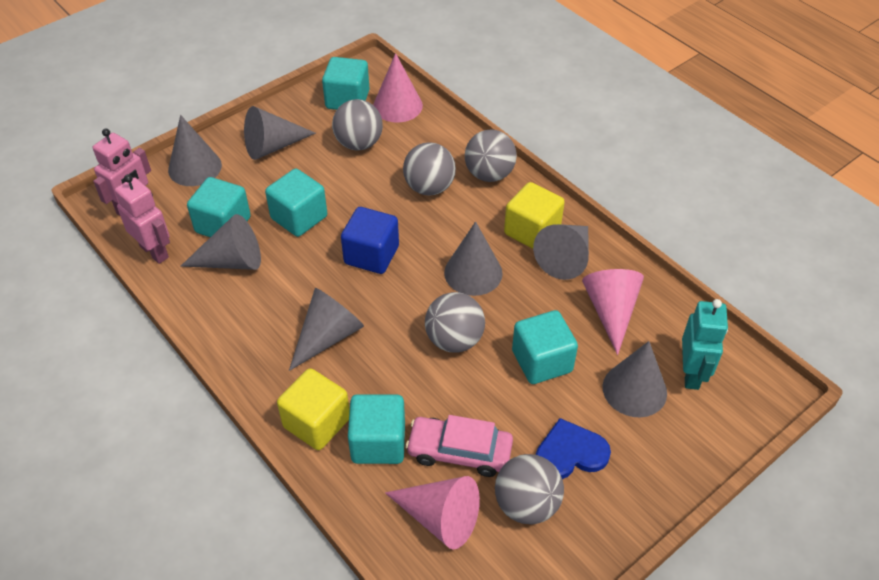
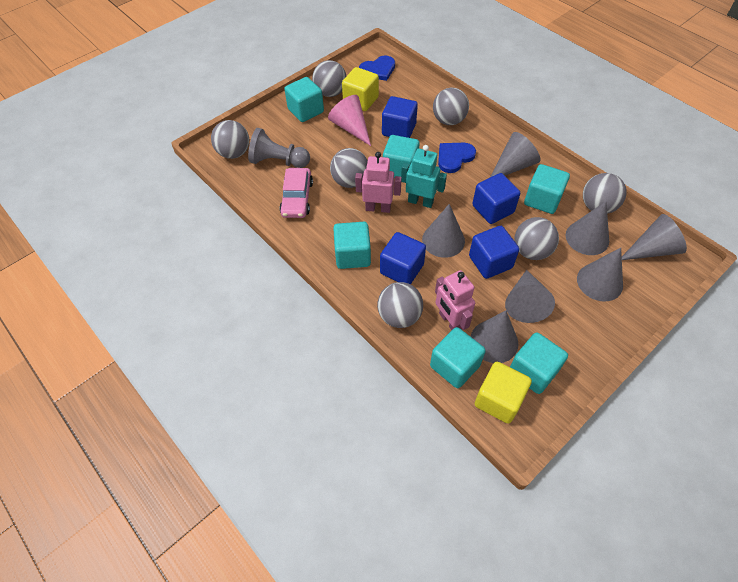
blue cube: [341,207,399,274] = 1 -> [380,232,426,285] [382,96,418,138] [469,226,519,279] [472,173,520,224] = 4
blue heart: [535,418,611,479] = 1 -> [359,56,395,81] [438,143,476,173] = 2
grey ball: [332,99,383,151] [403,142,456,196] [425,292,485,353] [465,129,517,182] [495,454,564,525] = 5 -> [211,120,249,159] [312,60,346,97] [330,148,368,188] [377,282,423,328] [433,88,469,125] [514,217,559,260] [583,173,627,214] = 7
grey pawn: none = 0 -> [248,128,310,168] = 1
pink cone: [373,53,423,123] [385,476,480,550] [582,269,644,355] = 3 -> [328,95,371,146] = 1
turquoise cube: [187,177,251,237] [265,169,327,237] [322,57,370,110] [348,394,405,464] [512,310,578,384] = 5 -> [284,77,324,122] [333,222,371,269] [383,135,420,178] [430,327,486,388] [510,332,568,394] [524,164,570,214] = 6

